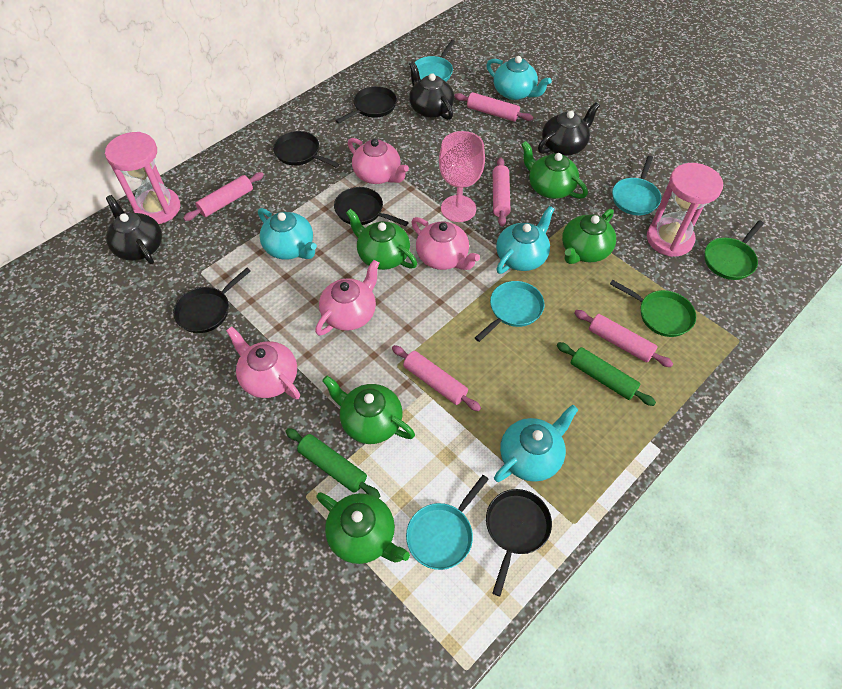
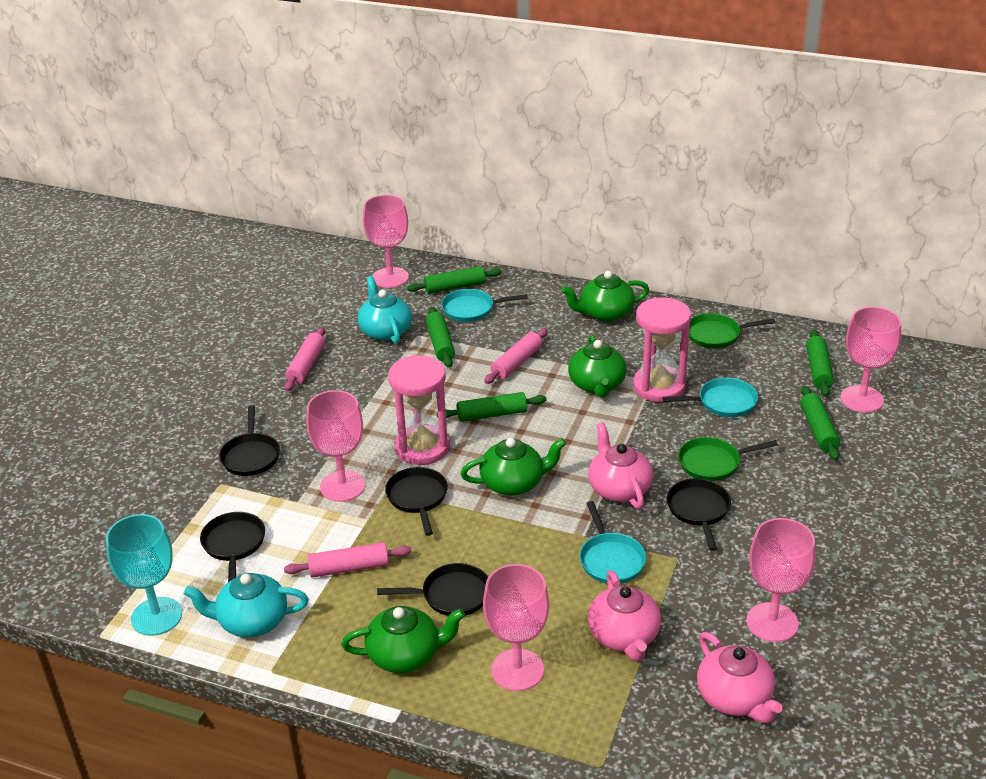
black teapot: [106,195,162,264] [409,61,454,120] [538,102,600,156] = 3 -> none = 0
green rolling pin: [285,428,381,498] [556,342,656,406] = 2 -> [407,266,502,294] [426,307,455,368] [437,392,547,422] [800,386,840,461] [806,330,834,397] = 5
green teapot: [316,492,410,564] [322,376,415,444] [346,209,417,270] [521,141,588,199] [562,209,616,264] = 5 -> [341,606,465,673] [460,438,566,496] [562,271,649,322] [568,335,627,398] = 4
pink goblet: [439,131,485,222] = 1 -> [306,390,365,502] [363,195,409,288] [483,564,549,691] [746,518,816,642] [840,307,901,412] = 5
pink rolling pin: [183,172,264,221] [392,345,481,411] [454,92,533,121] [493,158,511,227] [575,310,673,367] = 5 -> [284,542,412,578] [285,327,325,391] [484,328,548,384] = 3
pink teapot: [226,326,300,399] [315,260,379,336] [348,138,409,184] [411,217,480,270] = 4 -> [588,422,653,509] [588,570,661,661] [697,632,783,723] = 3
turquoise goblet: none = 0 -> [106,514,182,636] = 1
turquoise pan: [406,475,489,570] [415,40,455,82] [475,281,545,342] [612,156,661,215] = 4 -> [441,289,528,322] [579,501,646,584] [662,378,758,417] = 3
turquoise teapot: [258,208,317,260] [486,56,552,100] [494,405,578,482] [496,206,555,274] = 4 -> [184,573,309,638] [357,276,412,344] = 2

